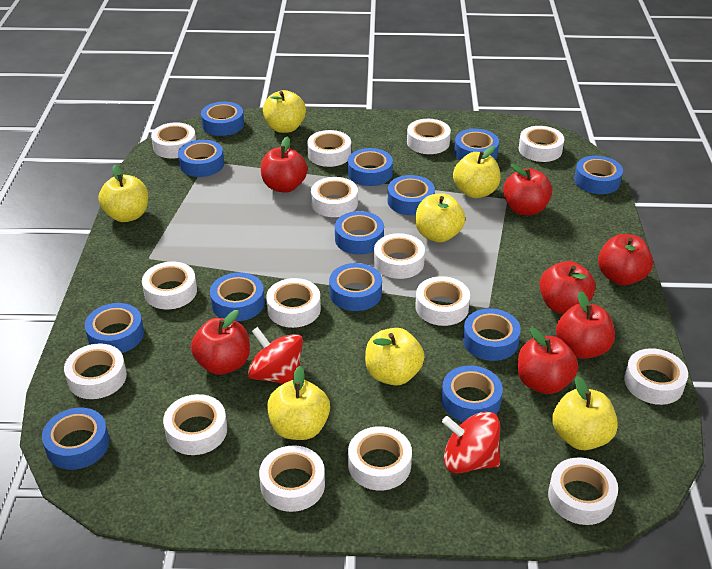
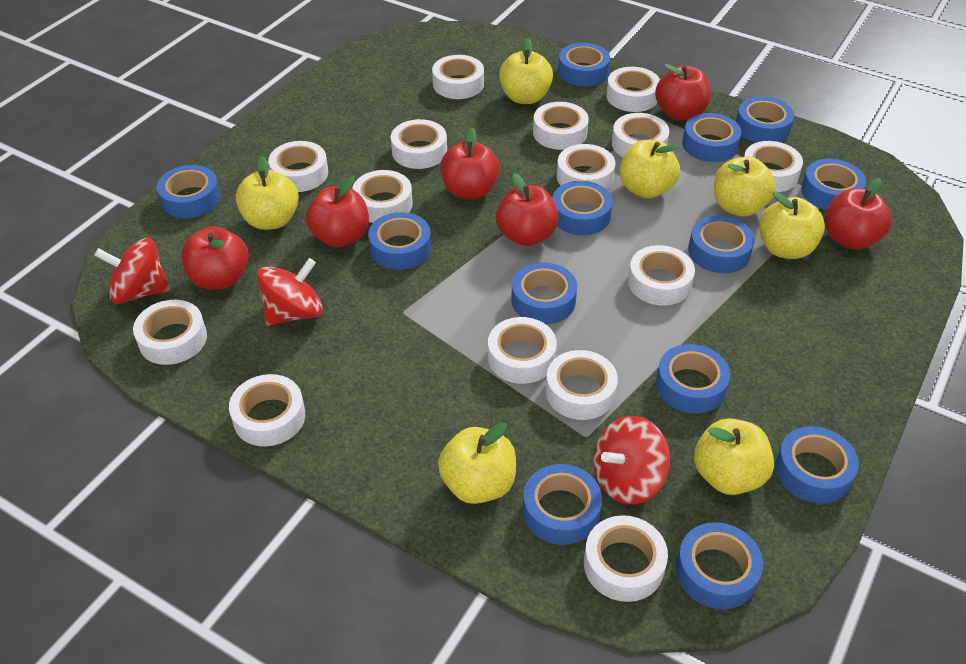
red apple: [191,310,250,375] [261,136,308,193] [503,164,552,216] [517,328,578,394] [539,261,596,314] [556,291,615,359] [598,234,653,285] = 7 -> [181,226,249,290] [306,176,369,247] [440,128,500,199] [496,173,559,246] [655,64,711,120] [825,178,892,250] = 6
red spinning top: [247,327,303,384] [442,411,500,473] = 2 -> [94,238,170,304] [257,258,323,325] [594,416,670,505] = 3

